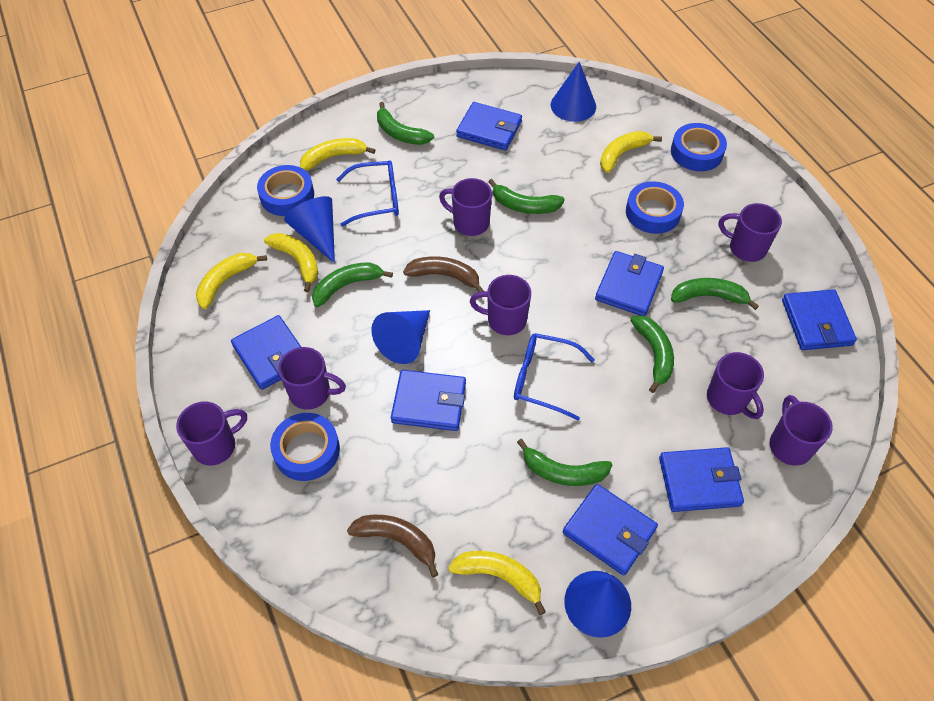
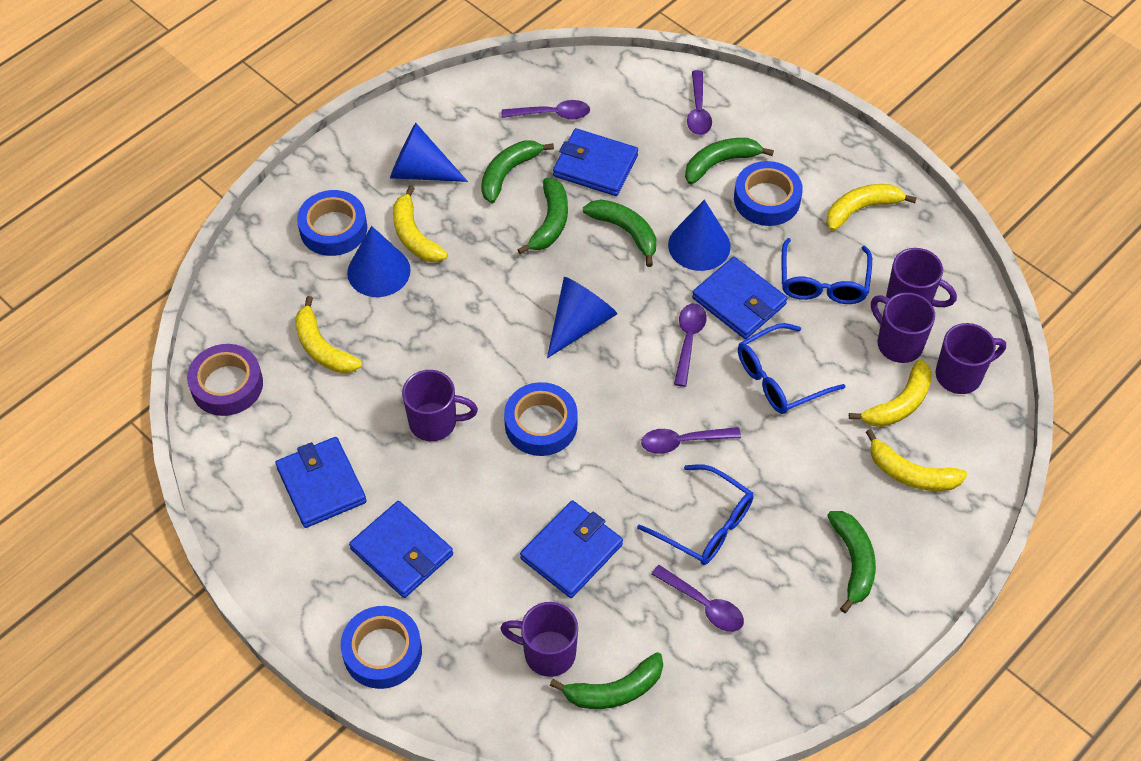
blue glasses: [336,160,399,226] [514,333,595,420] = 2 -> [637,464,753,565] [738,323,845,414] [782,238,872,304] = 3
blue wallet: [231,315,301,390] [391,370,466,431] [456,102,522,150] [563,484,658,576] [595,251,664,316] [659,447,744,512] [782,289,857,350] = 7 -> [275,437,366,528] [349,501,453,598] [520,500,623,598] [553,128,638,196] [692,257,787,339] = 5
brown banana: [347,515,439,577] [403,256,484,292] = 2 -> none = 0
purple mug: [176,402,247,466] [278,347,346,410] [439,178,492,236] [470,275,531,335] [707,352,764,419] [718,203,782,262] [769,395,833,466] = 7 -> [402,370,478,441] [500,602,578,677] [871,292,935,363] [886,248,957,307] [935,323,1006,394] = 5
purple spoon: none = 0 -> [502,100,590,119] [641,427,741,454] [652,565,744,632] [674,303,707,387] [687,70,712,135] = 5
purple tape: none = 0 -> [187,344,263,416] = 1

